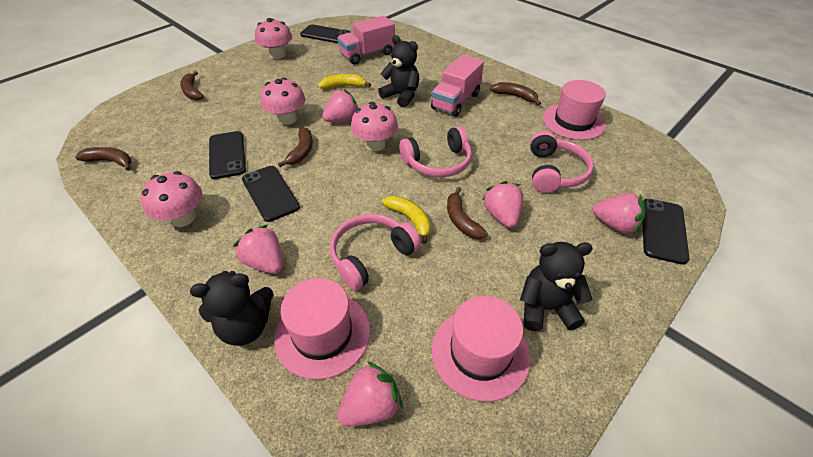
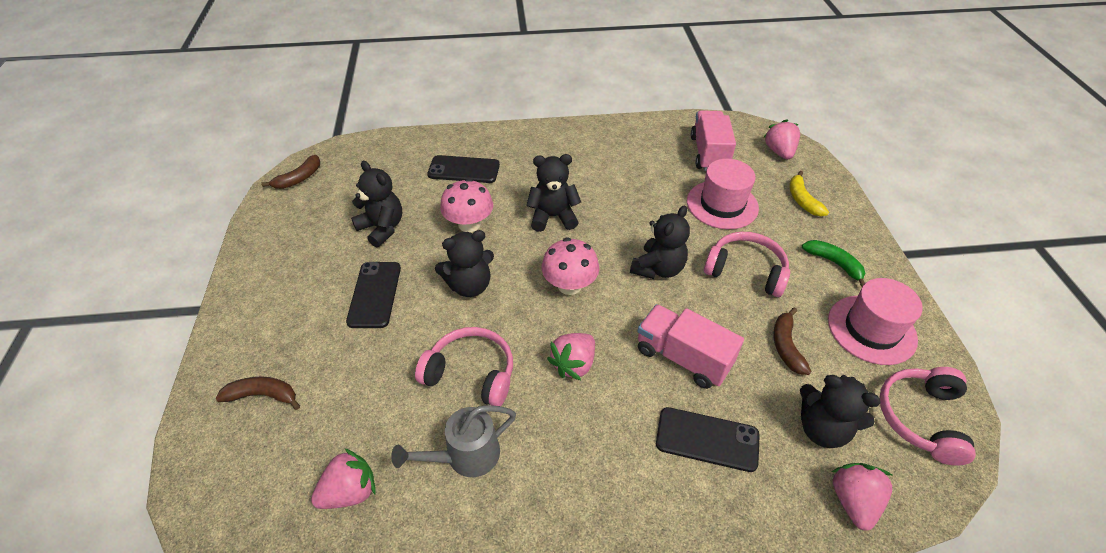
black phone: [209,131,246,179] [242,166,300,222] [300,24,352,44] [643,199,690,265] = 4 -> [346,262,401,328] [427,155,500,183] [656,407,760,472] = 3
black teddy bear: [190,271,274,346] [378,35,419,107] [520,242,593,331] = 3 -> [351,161,402,247] [435,230,494,297] [526,154,581,232] [630,205,690,279] [800,375,881,448] = 5
brown banana: [75,147,131,171] [180,71,204,101] [278,127,313,167] [447,187,488,239] [490,82,541,106] = 5 -> [215,376,300,410] [261,155,320,189] [773,307,811,375] = 3
green banana: none = 0 -> [802,240,865,287] = 1
grey watering can: none = 0 -> [391,405,516,477] = 1
pink hat: [274,278,370,380] [432,296,530,402] [543,80,606,140] = 3 -> [687,159,759,229] [828,278,923,365] = 2
pink mushroom: [140,171,203,227] [255,18,292,59] [260,78,306,125] [351,102,398,151] = 4 -> [440,178,493,232] [541,237,599,295] = 2
pink strawberry: [233,225,282,274] [322,89,358,122] [337,361,403,427] [482,181,523,228] [593,193,645,235] = 5 -> [311,448,376,509] [547,333,595,380] [763,119,800,159] [832,463,892,531] = 4
yellow banana: [318,74,371,89] [382,196,431,244] = 2 -> [789,171,829,216] = 1

